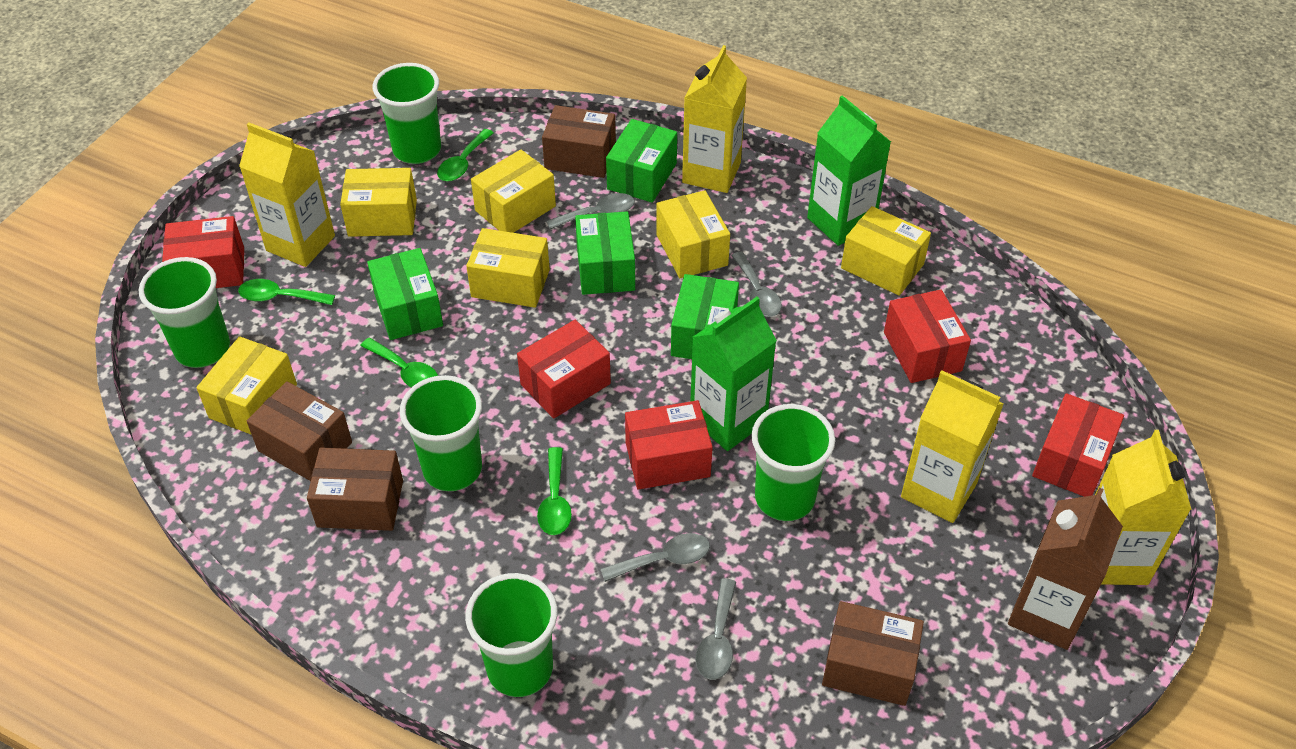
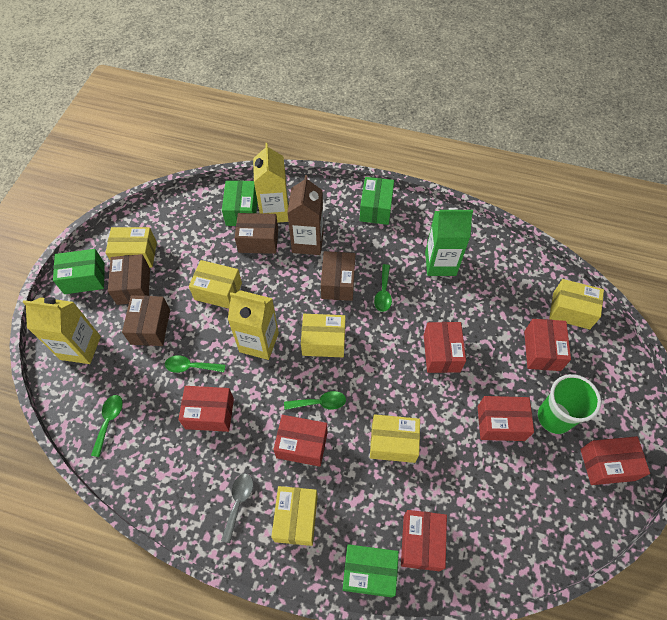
green carton: [690,297,777,451] [807,95,891,246] = 2 -> [425,208,473,276] = 1
green cup: [139,257,230,368] [373,63,441,164] [400,375,482,491] [465,573,557,697] [751,404,835,521] = 5 -> [538,374,601,434] = 1
grey spoon: [546,193,635,229] [601,533,710,582] [696,579,736,680] [731,252,782,317] = 4 -> [221,474,253,543] = 1
red box: [162,216,244,288] [517,320,611,419] [625,400,713,490] [884,290,971,383] [1032,393,1124,497] = 5 -> [178,386,234,432] [273,415,328,467] [401,510,447,571] [424,322,466,373] [478,396,534,441] [524,319,571,371] [580,436,650,485] = 7
yellow carton: [239,123,335,267] [682,45,747,193] [901,370,1004,523] [1095,430,1192,585] = 4 -> [23,297,101,364] [228,290,279,360] [253,143,289,223] = 3

